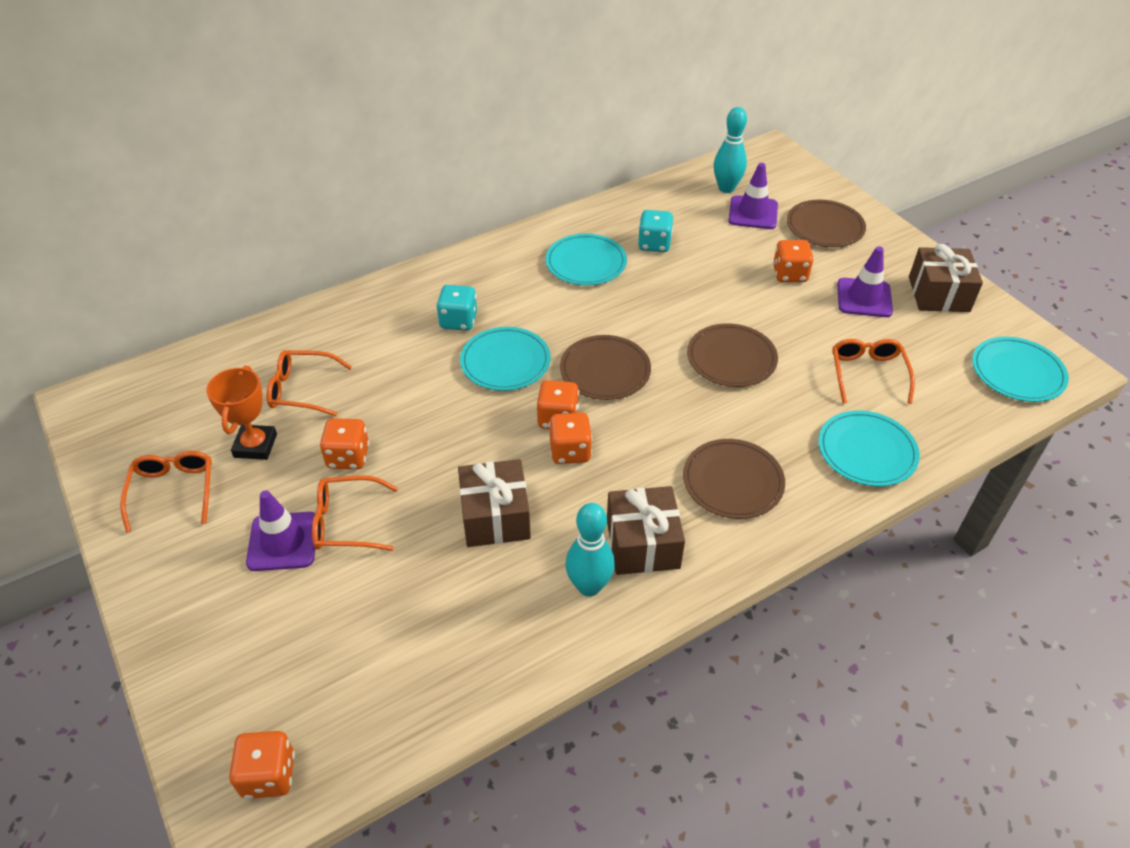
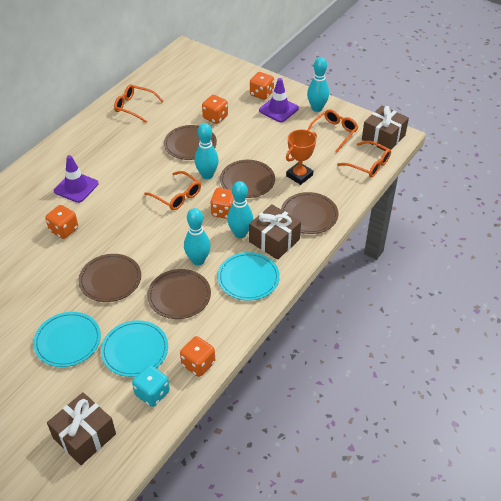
brown plate: [560,335,651,400] [683,439,785,519] [687,323,778,387] [787,200,866,247] = 4 -> [79,254,141,302] [147,269,211,319] [164,125,217,160] [220,160,275,198] [281,192,338,234] = 5
purple traffic cone: [246,490,316,571] [728,163,778,229] [837,246,893,317] = 3 -> [54,155,98,203] [259,78,299,122] = 2
turquoise bowling pin: [565,503,615,597] [714,107,747,193] = 2 -> [184,208,211,265] [195,123,219,179] [227,181,253,238] [307,57,329,112] = 4
turquoise dice: [436,285,477,331] [638,210,673,252] = 2 -> [132,365,170,407] = 1
turquoise plate: [460,327,551,391] [546,234,627,285] [818,411,920,486] [972,337,1069,402] = 4 -> [33,312,101,367] [101,320,168,377] [218,252,280,301] = 3

